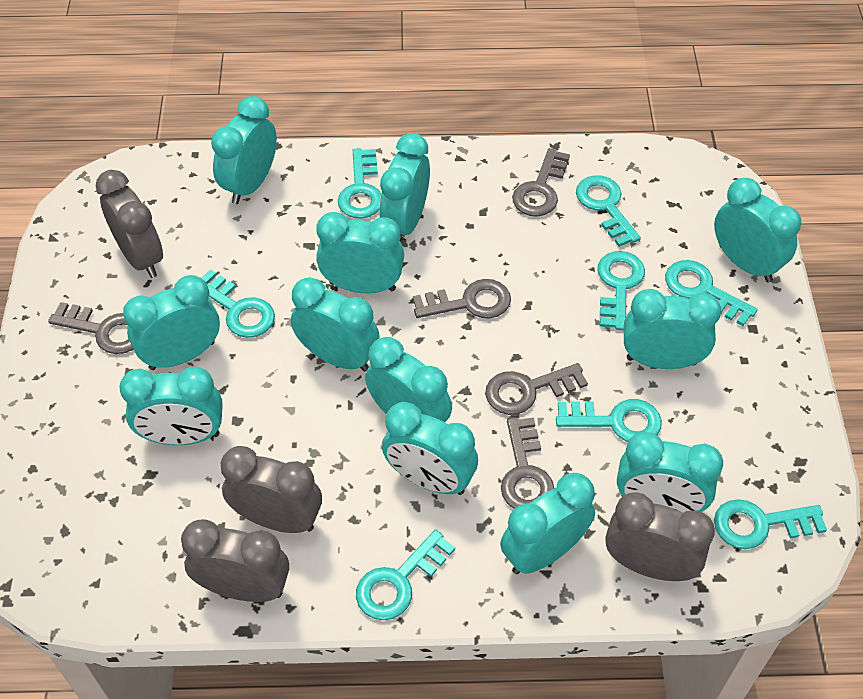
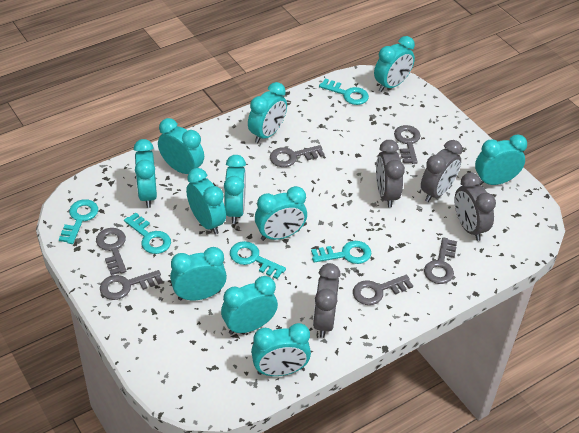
grey key: [48,302,133,354] [413,279,511,319] [485,363,588,415] [501,417,554,509] [512,148,570,217] = 5 -> [96,228,126,275] [100,270,163,300] [270,145,325,167] [353,275,413,305] [394,125,421,164] [424,237,457,284] = 6
turquoise clock: [119,367,223,445] [123,275,220,370] [211,96,277,204] [291,277,380,372] [316,212,404,294] [365,337,452,422] [379,133,430,241] [382,402,478,495] [500,473,595,574] [617,432,723,513] [624,289,721,369] [714,178,802,283] = 12 -> [134,139,157,208] [158,118,204,174] [170,247,227,300] [186,168,226,235] [221,276,278,335] [224,155,246,224] [248,82,287,143] [251,323,311,376] [255,186,307,241] [374,36,415,92] [475,134,527,185] = 11
turquoise key: [202,269,275,338] [338,148,381,219] [356,529,455,620] [556,399,662,442] [576,175,641,247] [598,251,645,330] [665,260,758,326] [714,499,827,549] = 8 -> [59,199,98,244] [124,213,171,254] [230,241,286,279] [311,241,371,264] [319,78,369,105] = 5

